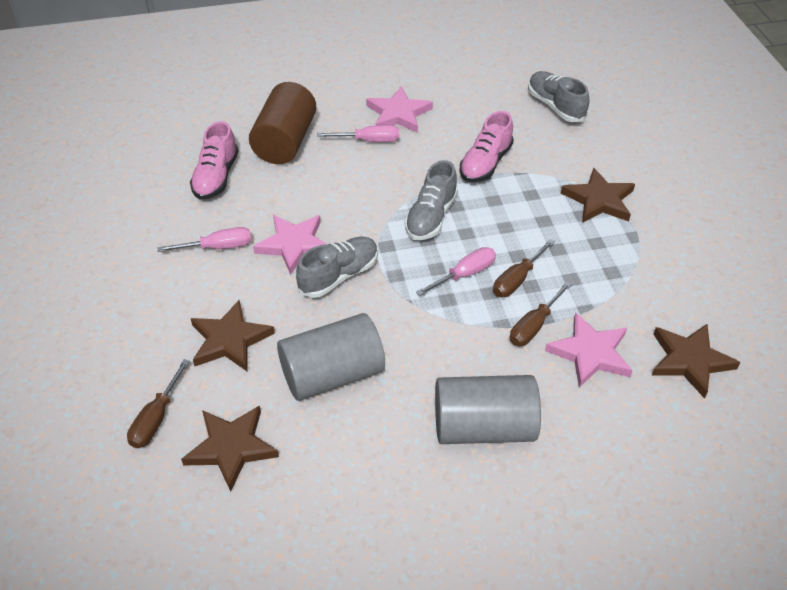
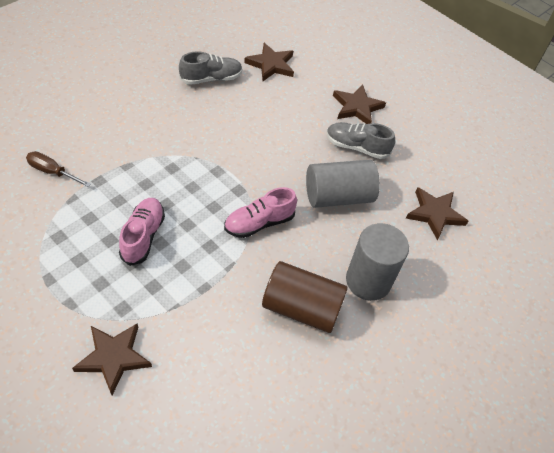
brown screwdriver: [127,359,190,448] [493,239,555,297] [510,282,572,346] = 3 -> [26,151,91,187] = 1
grey shoe: [296,237,378,298] [405,160,458,240] [528,71,589,122] = 3 -> [179,51,243,85] [327,122,395,159] = 2
pink screwdriver: [157,227,251,252] [317,125,399,142] [416,247,496,296] = 3 -> none = 0
pink star: [253,215,326,275] [366,87,433,133] [545,313,633,388] = 3 -> none = 0

